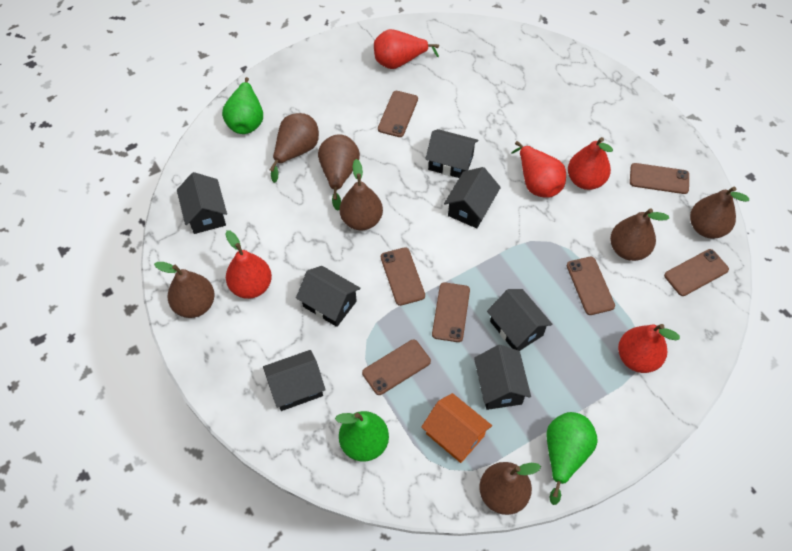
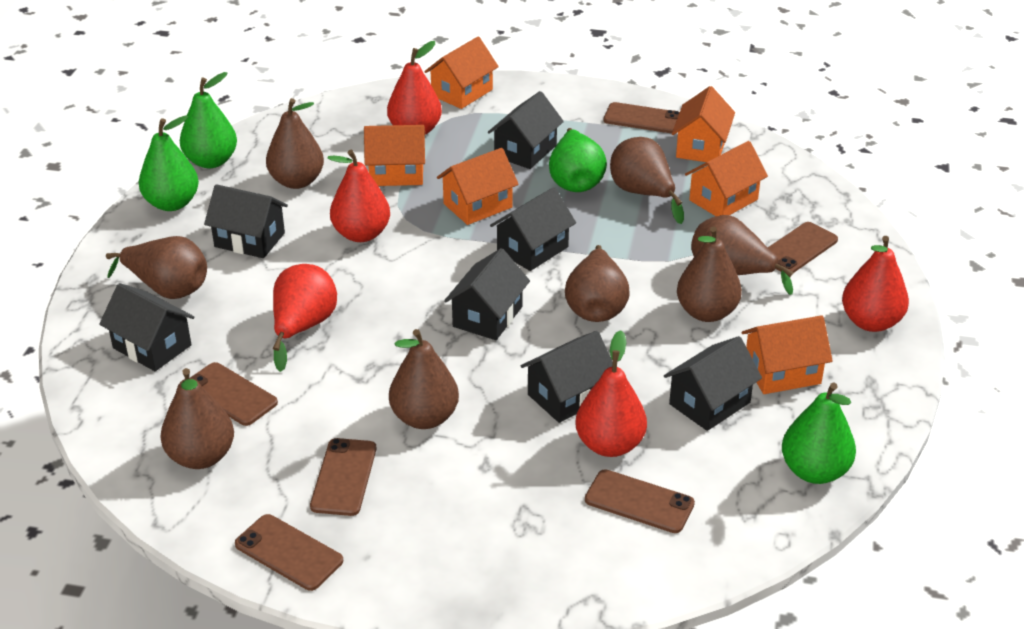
brown pear: [154,262,215,318] [270,113,319,183] [318,134,360,211] [340,159,383,230] [479,462,541,515] [610,208,669,261] [690,187,749,239] = 7 -> [106,236,207,299] [161,368,234,469] [266,98,324,189] [389,329,459,429] [565,245,630,322] [610,137,684,224] [677,226,742,322] [691,215,794,295] = 8
brown phone: [362,340,431,395] [378,91,418,137] [381,247,425,306] [432,282,470,342] [567,257,615,315] [630,163,689,194] [664,249,729,296] = 7 -> [190,362,278,426] [235,514,343,591] [310,438,376,516] [585,469,695,533] [603,102,680,133] [768,222,838,272] = 6
green pear: [222,77,263,134] [335,411,389,461] [547,412,598,505] = 3 -> [139,115,199,211] [180,72,237,168] [549,128,607,192] [782,382,856,484] = 4
orange house: [421,393,492,463] = 1 -> [364,125,425,186] [424,37,499,109] [437,148,519,225] [672,86,735,162] [685,141,768,216] [742,315,833,394] = 6

